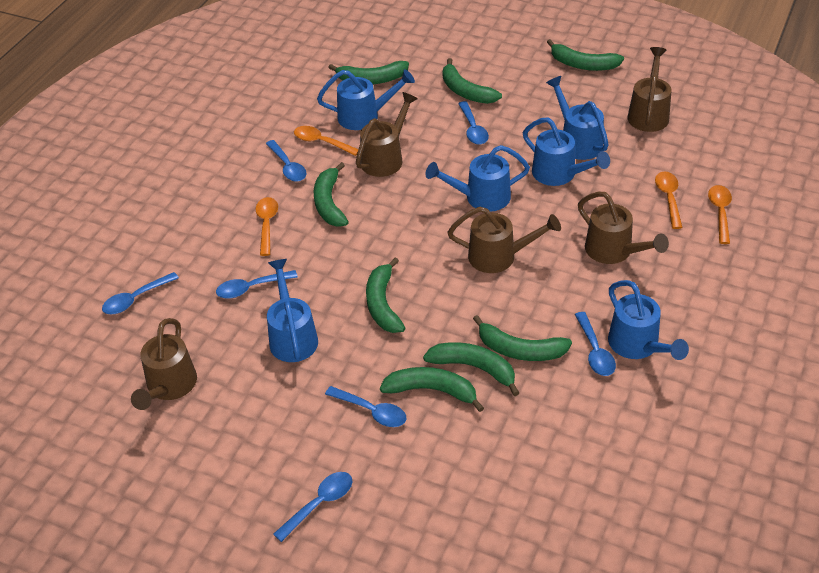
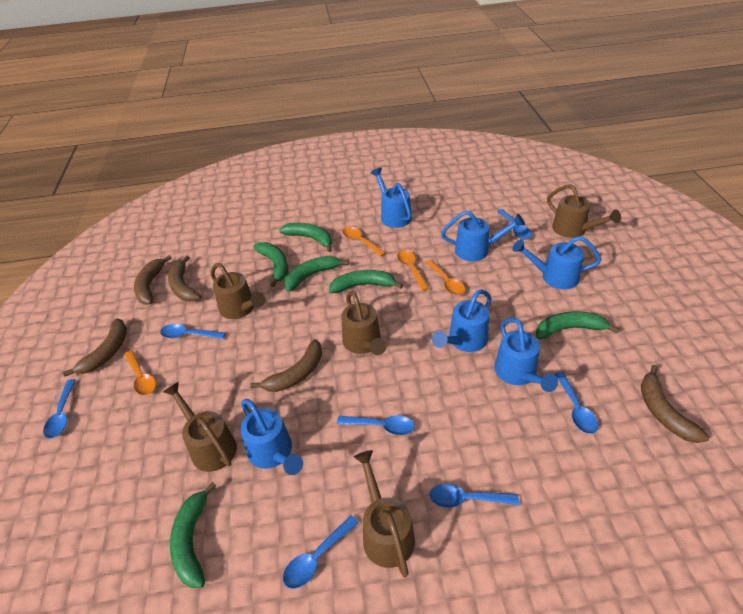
brown banana: none = 0 -> [63,318,127,376] [134,255,172,304] [168,255,201,302] [250,339,322,392] [641,365,709,443] = 5
green banana: [313,162,349,227] [328,61,409,84] [366,257,405,333] [380,367,484,412] [423,342,519,396] [443,58,502,104] [473,315,572,361] [547,39,624,71] = 8 -> [170,482,216,588] [253,242,288,287] [279,223,332,252] [284,256,349,292] [329,270,403,293] [536,311,619,339] = 6

